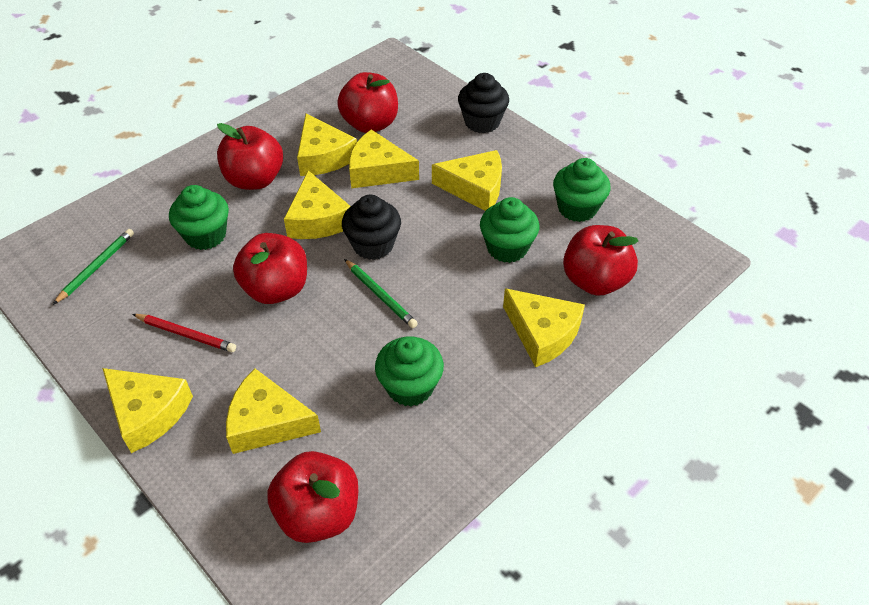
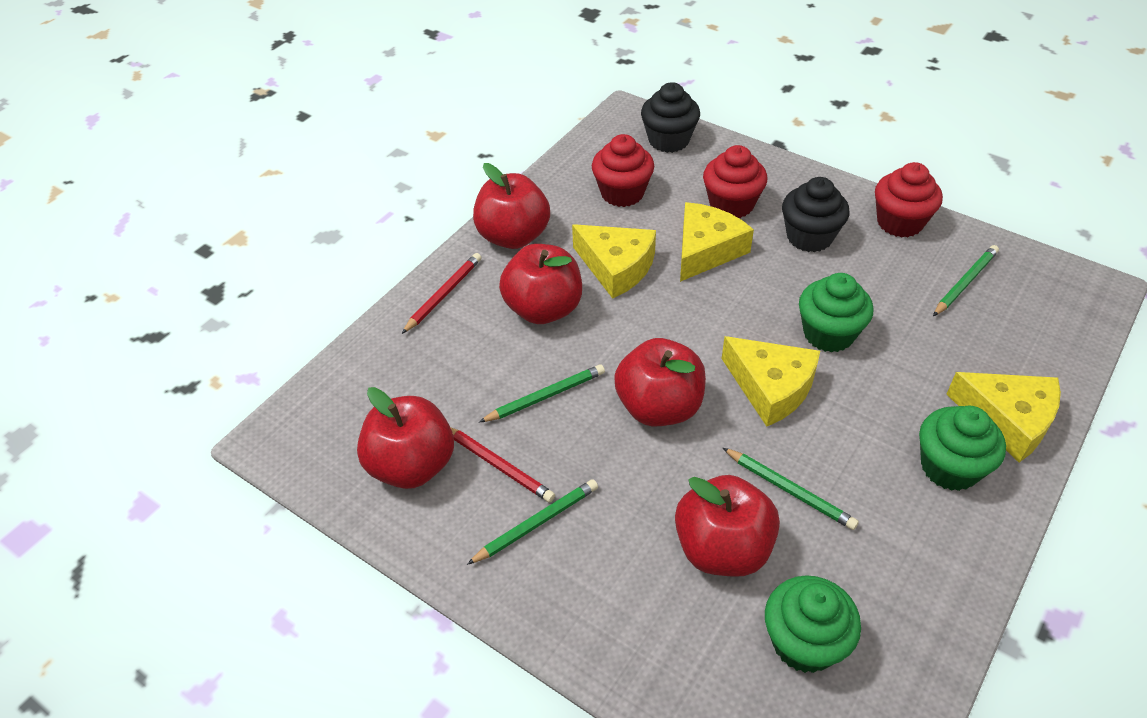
green cupcake: [169,185,229,250] [375,336,444,406] [480,197,539,263] [553,158,611,222] = 4 -> [765,575,861,673] [799,273,874,353] [919,406,1006,491] = 3
green pencil: [53,229,134,305] [344,259,418,328] = 2 -> [467,479,598,565] [479,364,605,422] [723,448,859,530] [933,245,999,316] = 4
red cupcake: none = 0 -> [592,134,654,207] [703,145,767,218] [875,162,943,237] = 3
red pencil: [132,314,236,352] = 1 -> [402,253,482,334] [450,427,555,503] = 2
yellow cheese: [102,368,193,453] [226,368,321,454] [284,170,351,239] [297,114,357,176] [349,130,419,188] [432,150,502,211] [503,288,585,367] = 7 -> [572,224,656,299] [680,202,754,282] [722,336,820,426] [946,372,1061,462] = 4

